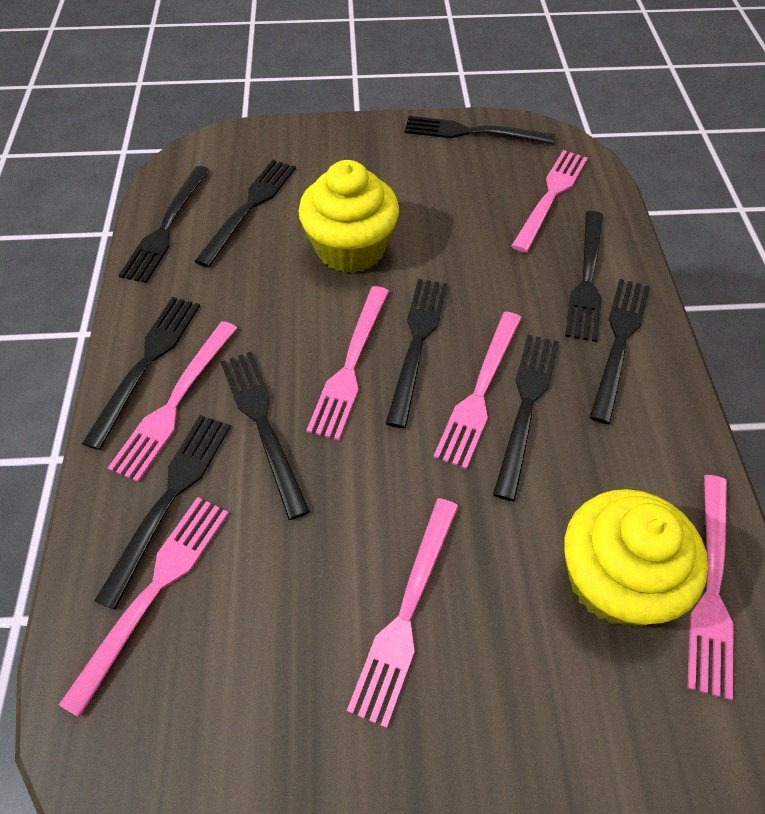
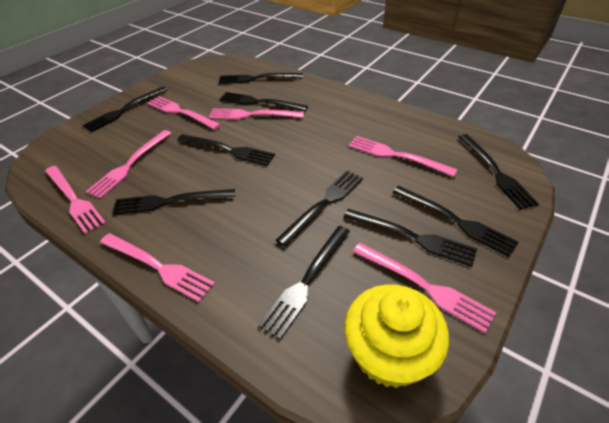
yellow cupcake: [298,160,399,273] [564,489,708,626] = 2 -> [344,285,449,388] = 1

